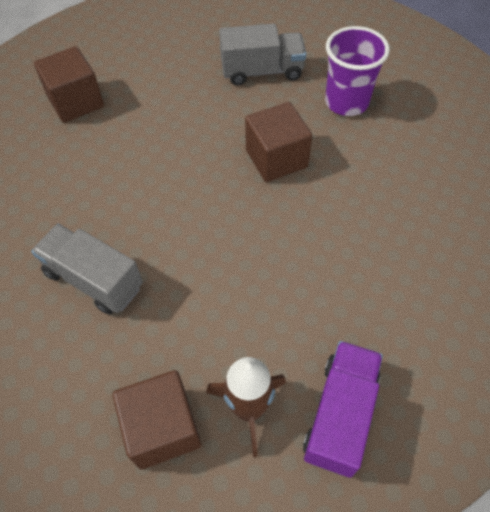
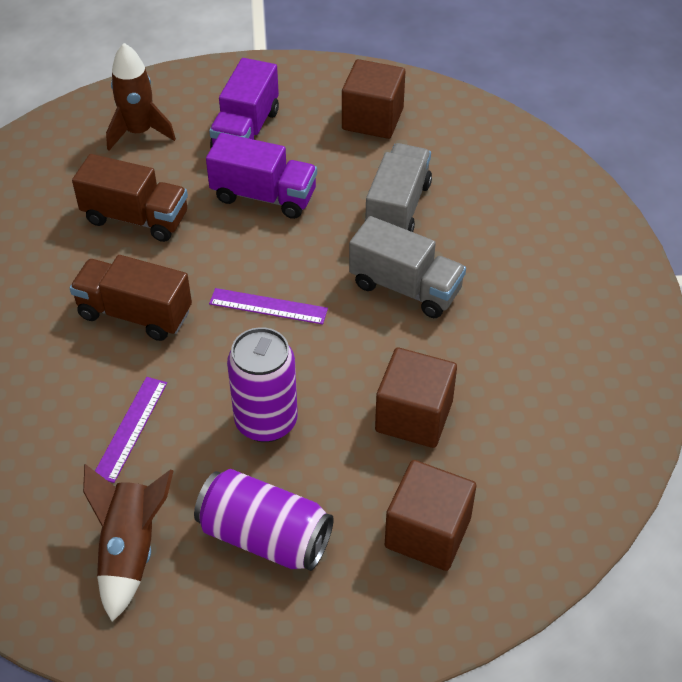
brown rocket: [206,357,286,457] = 1 -> [83,464,174,622] [106,43,176,151] = 2
brown truck: none = 0 -> [70,255,192,341] [72,154,188,242] = 2
purple can: none = 0 -> [194,469,334,571] [227,327,298,442] = 2
purple cup: [325,26,390,116] = 1 -> none = 0
purple ruler: none = 0 -> [95,377,167,483] [209,288,328,325] = 2
purple truck: [303,341,383,478] = 1 -> [206,133,317,219] [209,58,279,148] = 2

